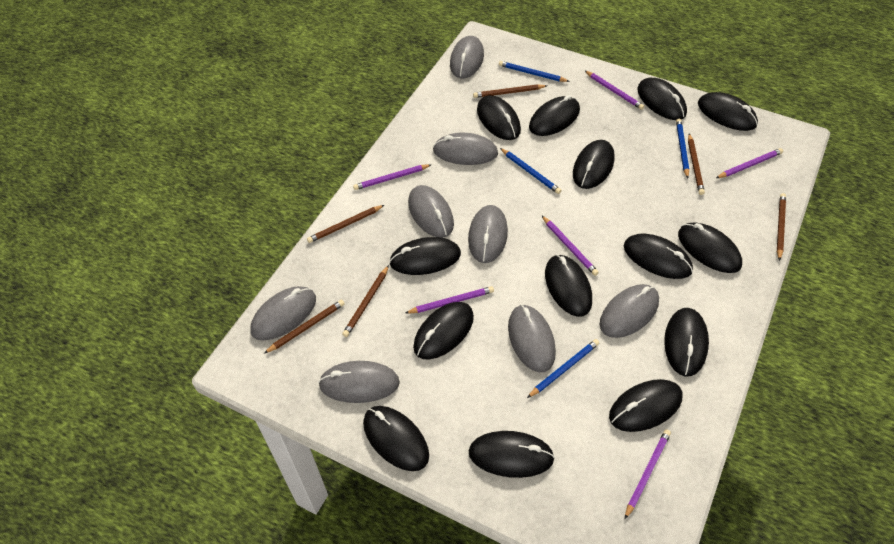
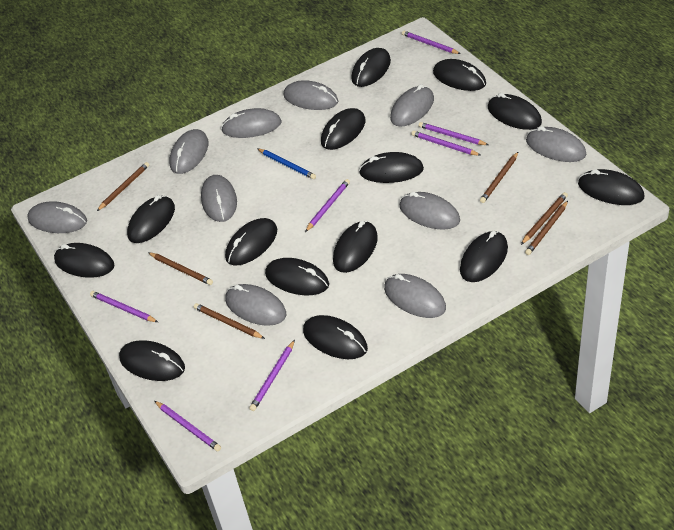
blue pencil: [499,61,570,82] [500,148,561,194] [527,339,599,398] [676,119,689,179] = 4 -> [257,148,316,179] = 1
grey mouse: [251,286,316,340] [318,361,400,403] [408,185,454,238] [433,133,498,165] [450,36,484,79] [468,205,508,263] [508,304,556,372] [600,284,659,338] = 8 -> [27,201,87,233] [169,129,208,174] [201,175,237,222] [221,108,282,138] [226,284,286,326] [284,80,338,110] [384,274,446,318] [390,84,434,127] [400,192,460,230] [526,126,586,162] = 10
purple pencil: [353,164,432,190] [406,286,494,314] [542,216,599,276] [584,70,644,110] [625,429,671,519] [716,148,783,178] = 6 -> [90,291,158,322] [154,401,221,452] [249,340,295,411] [305,179,350,232] [402,31,461,54] [411,131,481,156] [418,122,488,145] = 7

